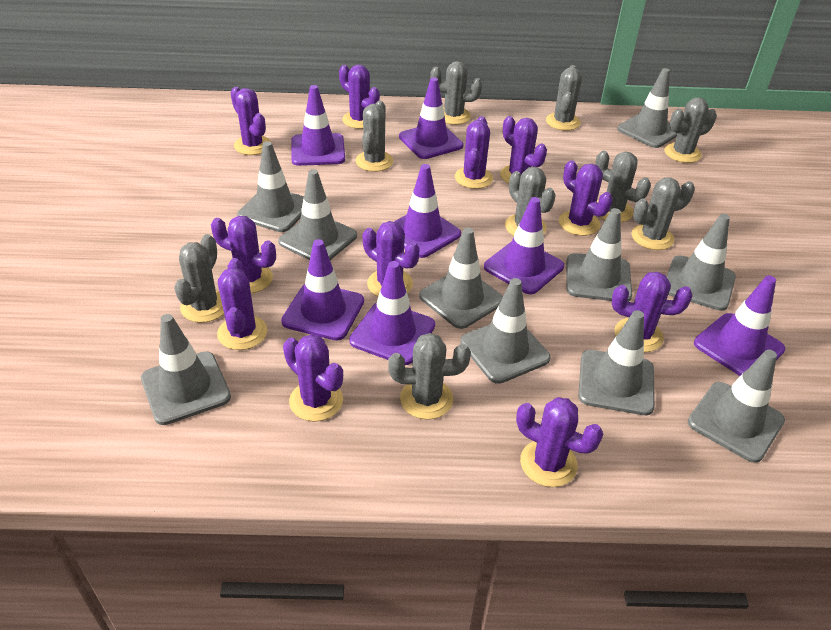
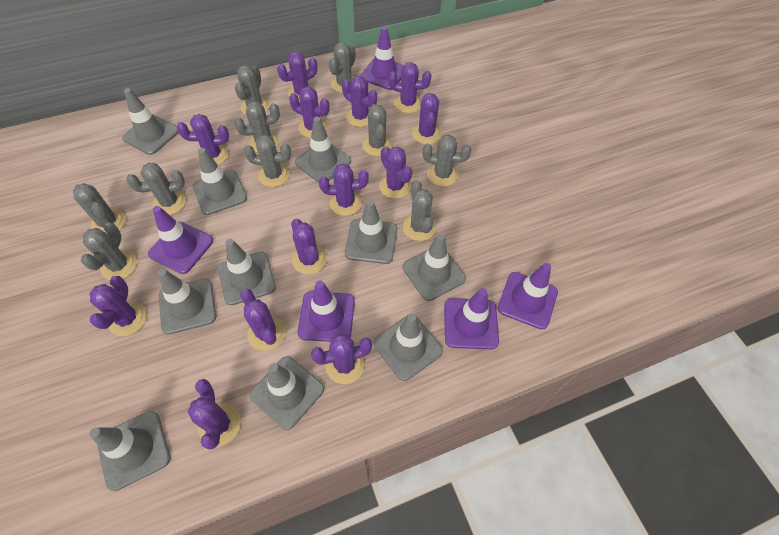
grey cactus: [174,234,224,323] [355,100,393,172] [388,333,471,420] [430,61,482,125] [505,167,556,236] [546,65,582,131] [595,151,651,222] [632,177,695,250] [664,97,717,163] = 9 -> [73,183,126,235] [81,222,137,280] [126,163,186,215] [234,101,280,153] [235,65,269,115] [244,135,291,187] [329,42,356,93] [362,104,392,156] [403,180,436,241] [422,135,471,187] = 10
purple cactus: [211,216,276,293] [217,258,267,350] [231,87,271,155] [283,334,343,422] [339,65,380,129] [362,221,420,296] [455,116,493,189] [500,116,547,183] [516,397,603,487] [559,160,613,236] [612,272,692,352] = 11 -> [90,276,147,336] [177,114,229,165] [188,379,241,450] [240,289,286,351] [277,52,318,103] [289,87,330,138] [291,219,327,275] [311,333,372,384] [319,164,369,216] [342,76,377,127] [379,146,412,199] [388,62,432,113] [412,93,441,145] = 13
purple traffic cone: [281,239,364,341] [291,85,345,166] [349,261,435,365] [394,164,461,258] [399,77,464,159] [484,197,564,294] [694,276,785,376] = 7 -> [148,206,213,274] [298,280,355,342] [360,26,404,90] [444,288,499,349] [497,263,558,329] = 5

